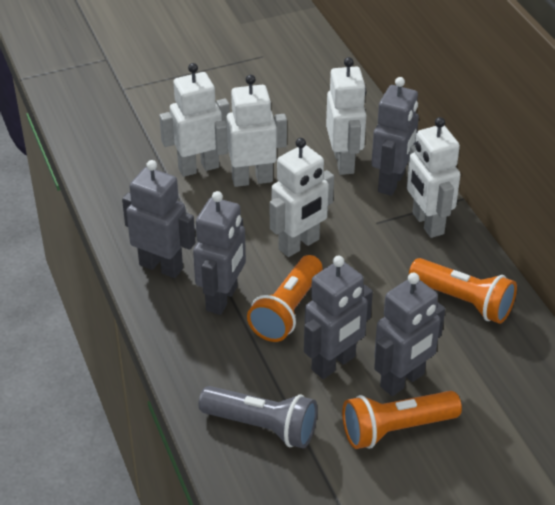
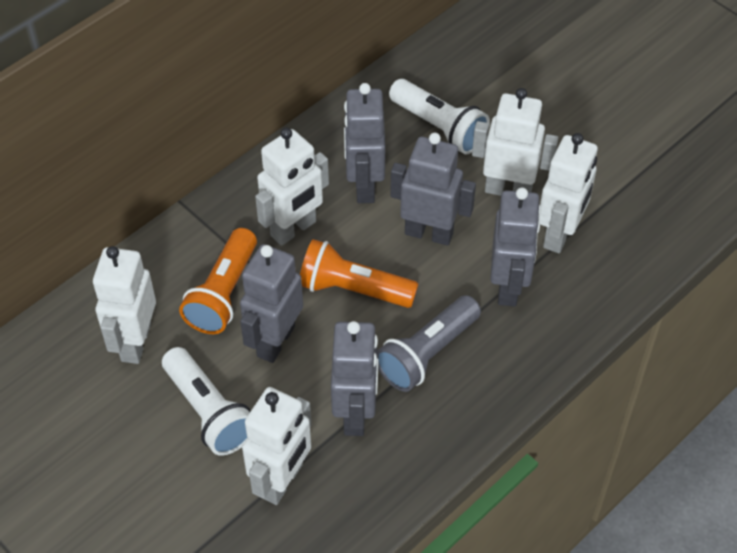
orange flashlight: [247,255,322,342] [342,391,462,449] [409,258,517,324] = 3 -> [179,228,257,334] [300,239,418,308] = 2
white flashlight: none = 0 -> [162,347,251,456] [389,79,490,155] = 2

